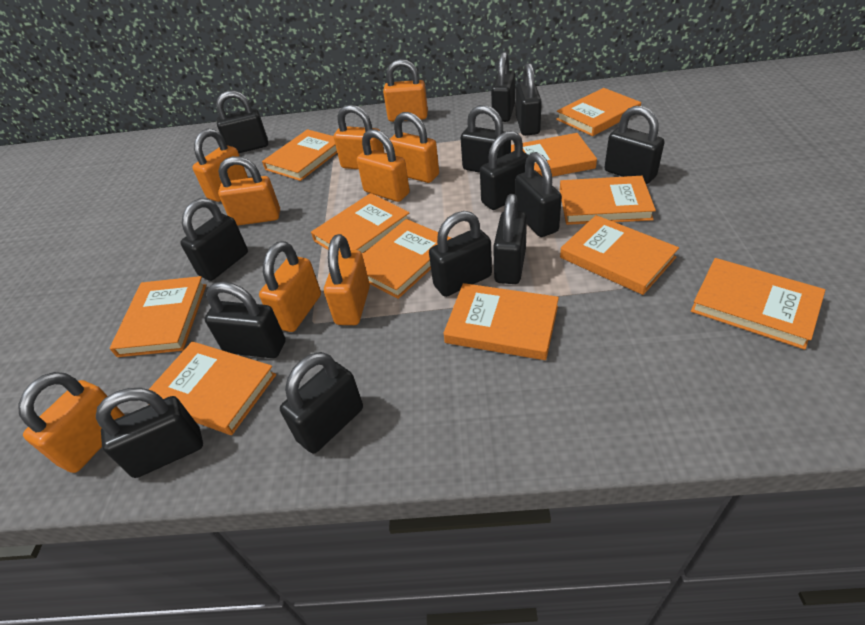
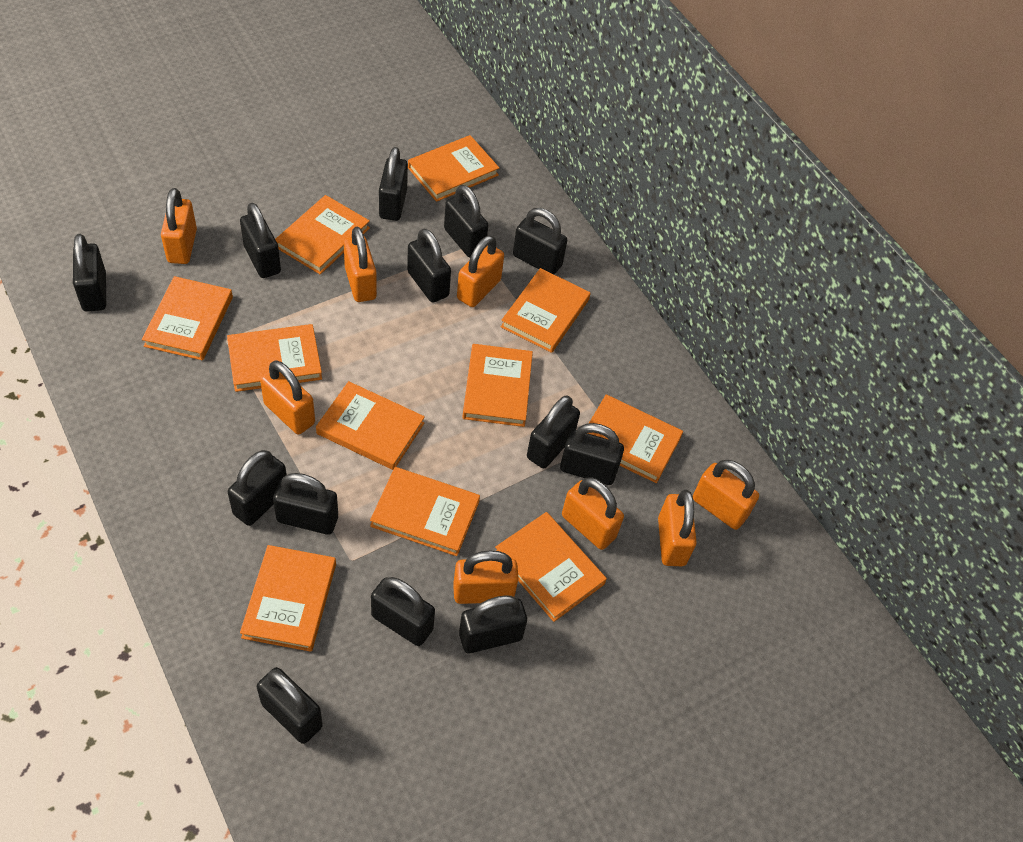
orange padlock: [18,372,124,473] [192,129,248,202] [218,156,280,226] [259,241,321,332] [324,234,370,325] [334,105,384,170] [357,129,410,202] [383,59,428,122] [390,112,439,183] = 9 -> [161,188,197,264] [260,361,315,434] [344,227,377,302] [453,551,519,604] [457,236,504,307] [562,477,624,550] [658,490,697,566] [693,460,759,530] = 8

